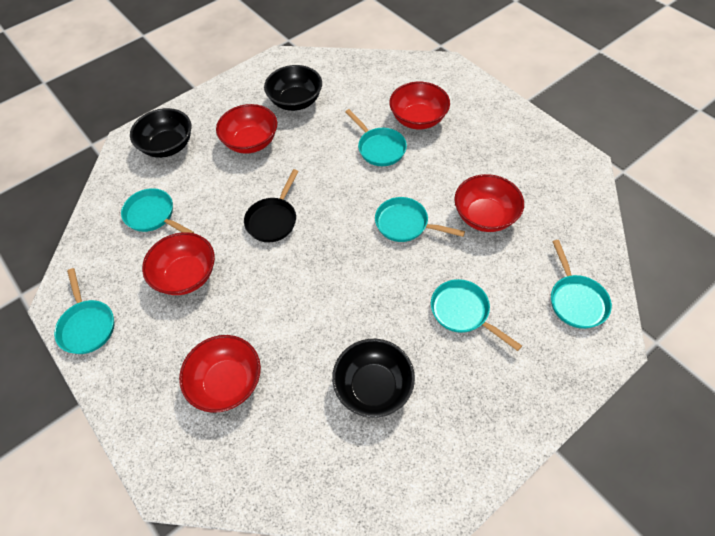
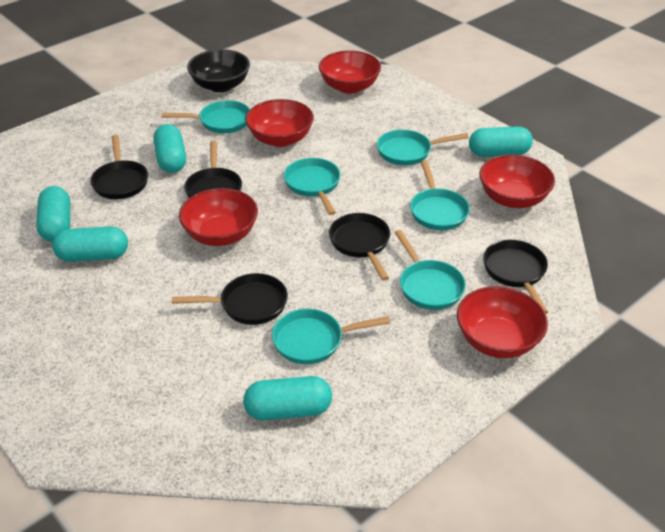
black bowl: [130,108,191,158] [264,65,322,111] [332,339,415,418] = 3 -> [187,49,250,92] = 1
black pan: [244,169,299,242] = 1 -> [90,135,148,199] [172,273,288,325] [184,141,242,198] [329,213,390,281] [483,240,548,314] = 5
turquoise capsule: none = 0 -> [36,186,70,242] [52,226,128,262] [154,124,186,173] [243,376,332,420] [469,126,533,157] = 5

